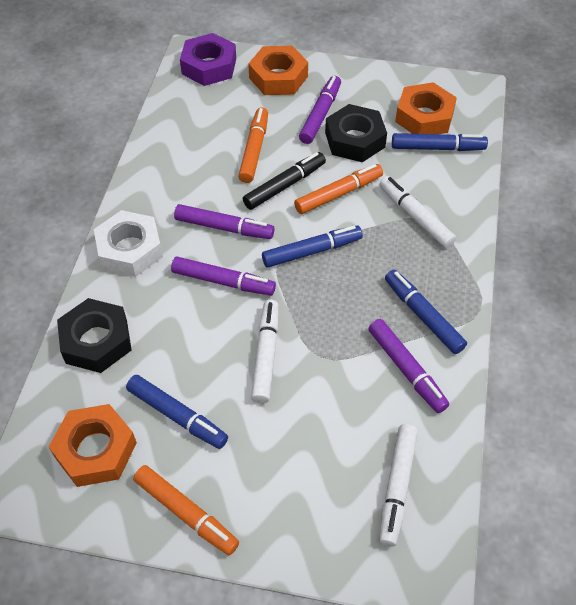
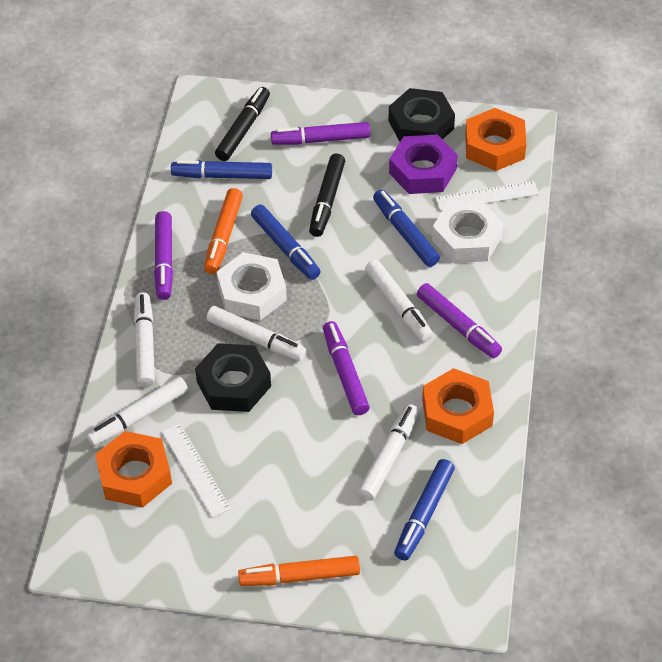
black marker: [243,152,326,210] = 1 -> [215,87,270,161] [309,154,345,237] = 2
orange marker: [133,465,239,555] [238,108,268,183] [294,164,383,214] = 3 -> [204,188,243,274] [238,556,360,586] = 2
white marker: [251,300,279,403] [379,424,418,547] [380,176,456,248] = 3 -> [86,376,188,446] [134,292,155,387] [206,306,307,361] [358,404,419,501] [365,260,433,342] = 5
white nut: [94,210,163,277] = 1 -> [217,252,287,320] [432,201,503,263] = 2
white ruler: none = 0 -> [162,423,231,518] [435,181,539,211] = 2

